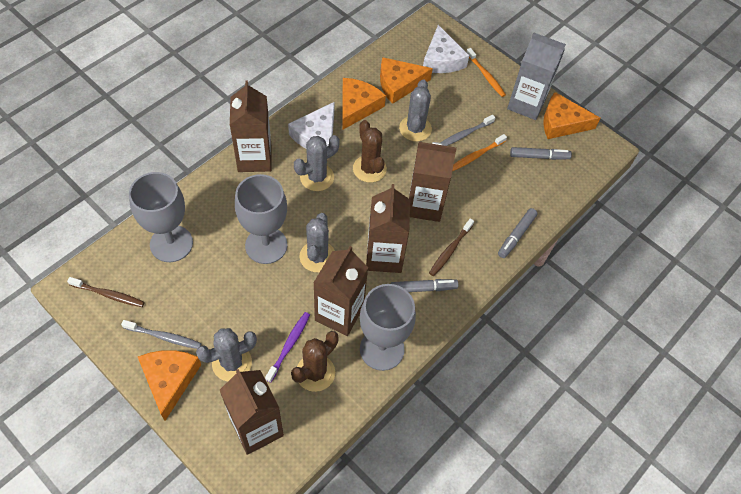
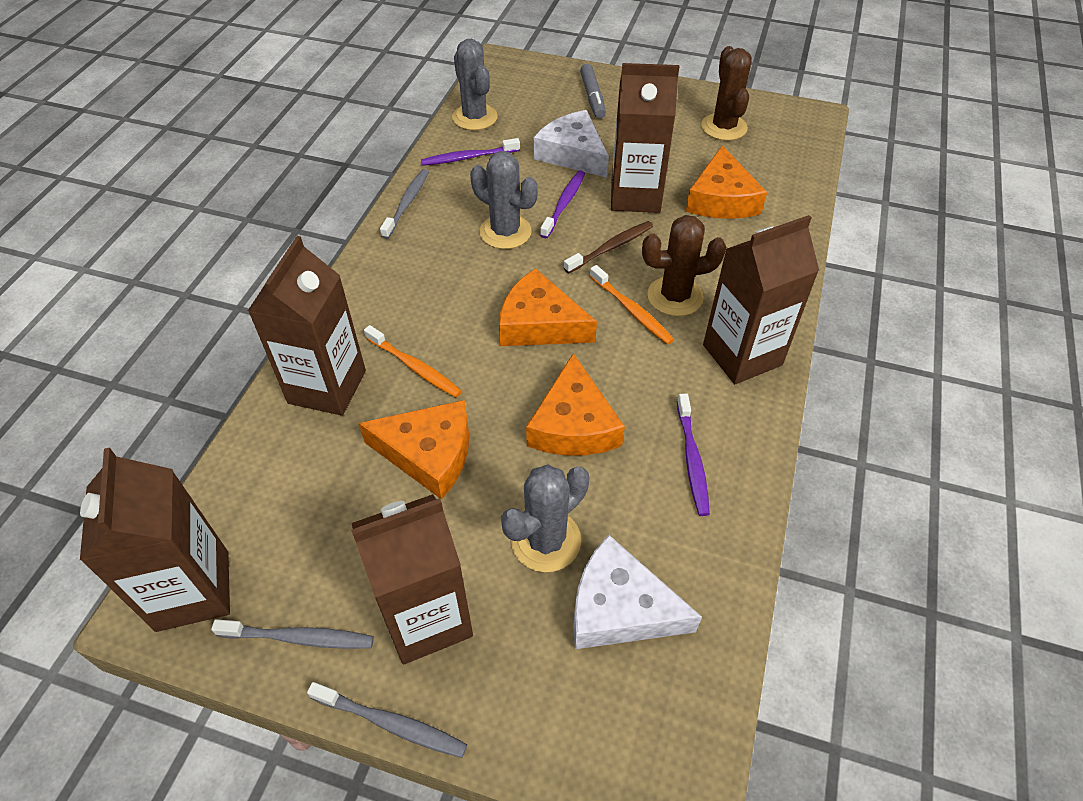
brown toothbrush: [67,277,145,307] [429,218,474,276] = 2 -> [564,221,653,273] = 1
grey cactus: [196,328,257,381] [294,135,340,191] [300,213,335,272] [399,80,432,141] = 4 -> [452,39,498,130] [470,151,537,249] [501,465,590,572] = 3
grey carton: [507,32,566,120] = 1 -> none = 0
grey goblet: [129,172,193,262] [235,174,287,264] [360,284,416,371] = 3 -> none = 0
grey marker: [391,279,458,292] [498,208,538,258] [510,147,572,160] = 3 -> [580,64,606,119] = 1
grey toothbrush: [121,320,202,349] [440,115,495,146] = 2 -> [211,619,374,649] [307,682,467,758] [380,169,429,239] = 3
purple toothbrush: [265,312,310,383] = 1 -> [421,138,520,166] [540,170,585,238] [677,394,710,516] = 3

